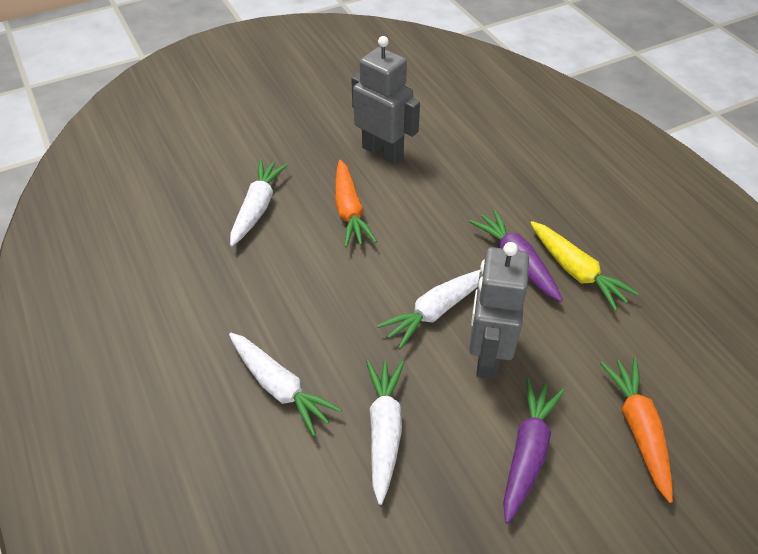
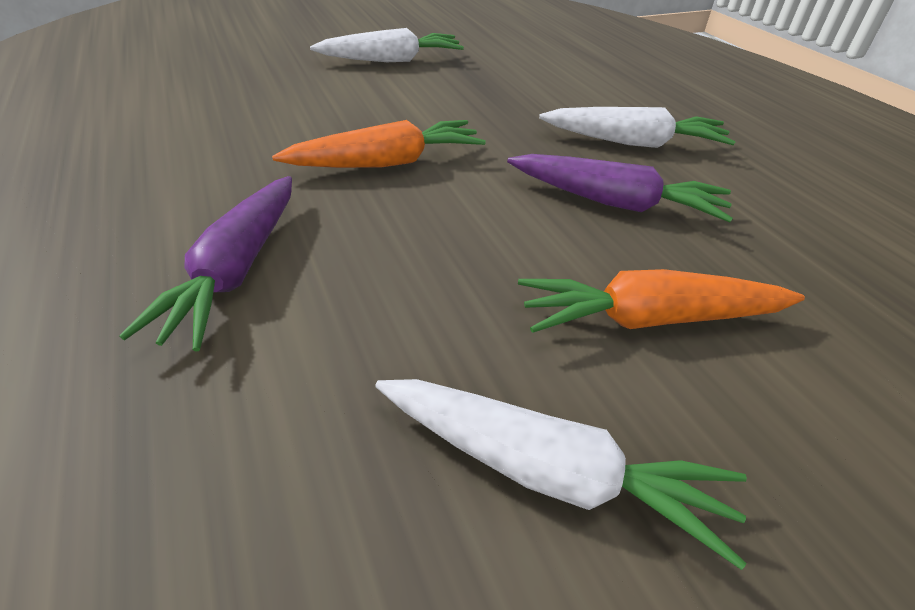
grey robot: [351,36,420,164] [469,242,529,379] = 2 -> none = 0
white carrot: [229,333,342,436] [230,159,288,246] [366,360,404,505] [377,270,480,349] = 4 -> [310,28,464,62] [375,379,747,570] [539,107,736,148] = 3
yellow carrot: [530,221,639,311] = 1 -> none = 0

